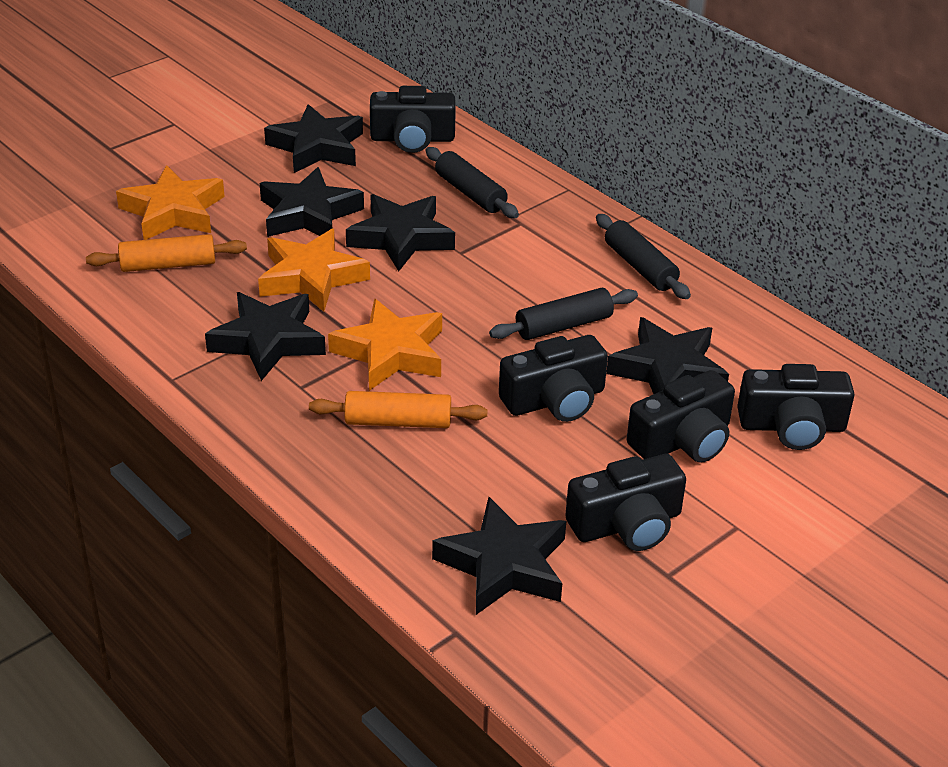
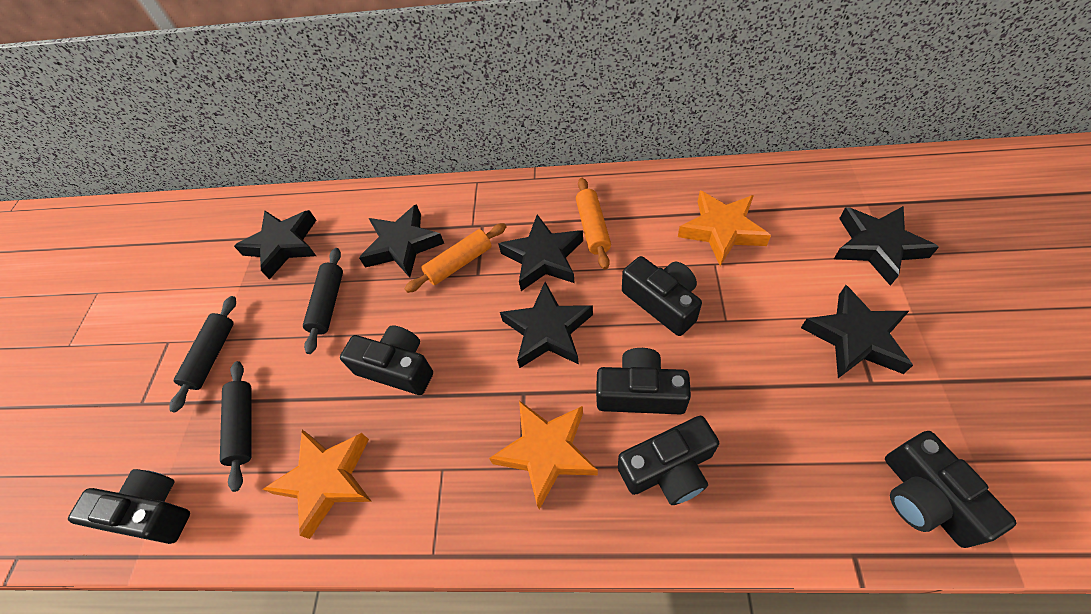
black camera: [370,86,456,153] [499,335,608,422] [565,454,686,551] [627,370,735,463] [737,364,854,450] = 5 -> [68,469,190,544] [340,325,433,395] [596,348,691,414] [618,416,719,505] [622,256,702,336] [885,431,1017,548] = 6

